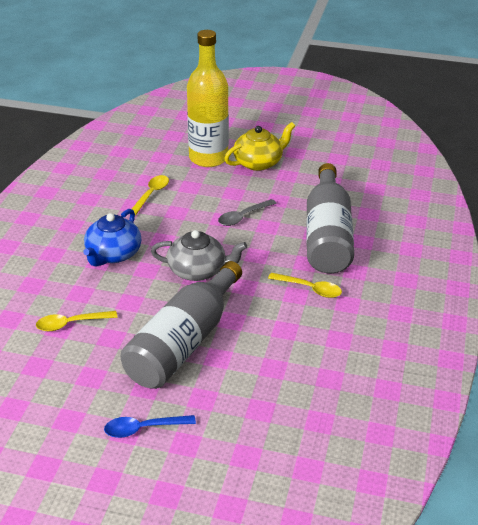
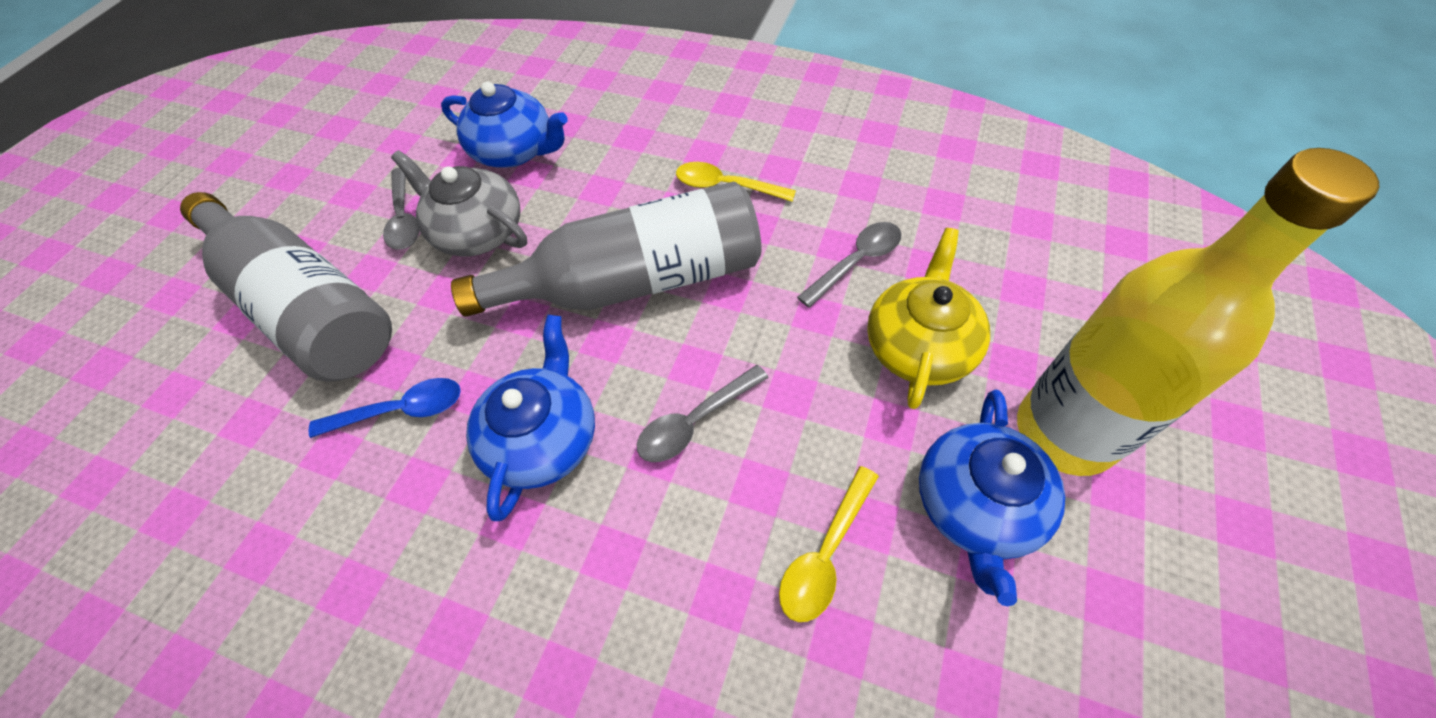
blue teapot: [83,209,141,267] = 1 -> [441,81,568,168] [466,315,595,521] [919,389,1065,606] = 3
grey spoon: [218,199,277,226] = 1 -> [383,168,420,250] [637,365,769,462] [797,222,901,308] = 3
yellow spoon: [36,311,118,331] [132,175,169,215] [268,273,342,298] = 3 -> [676,162,796,202] [779,466,879,622] = 2

